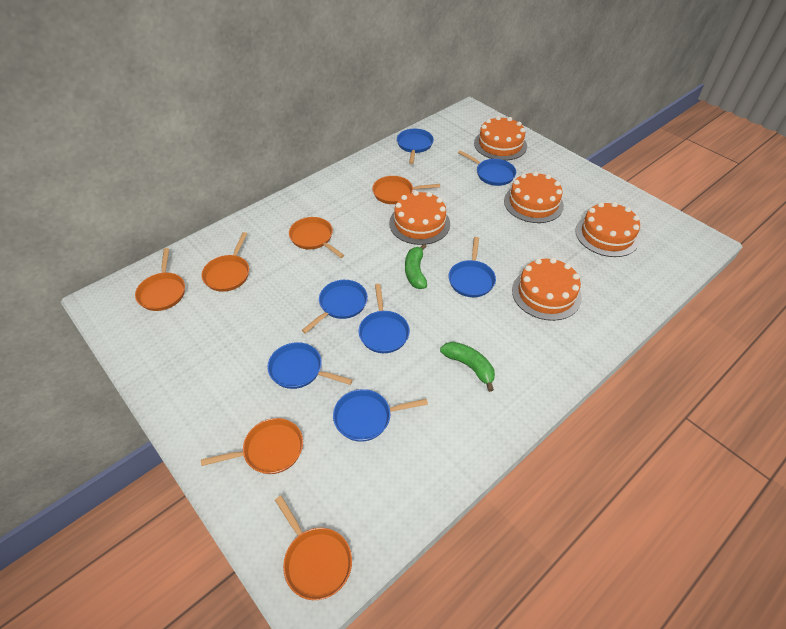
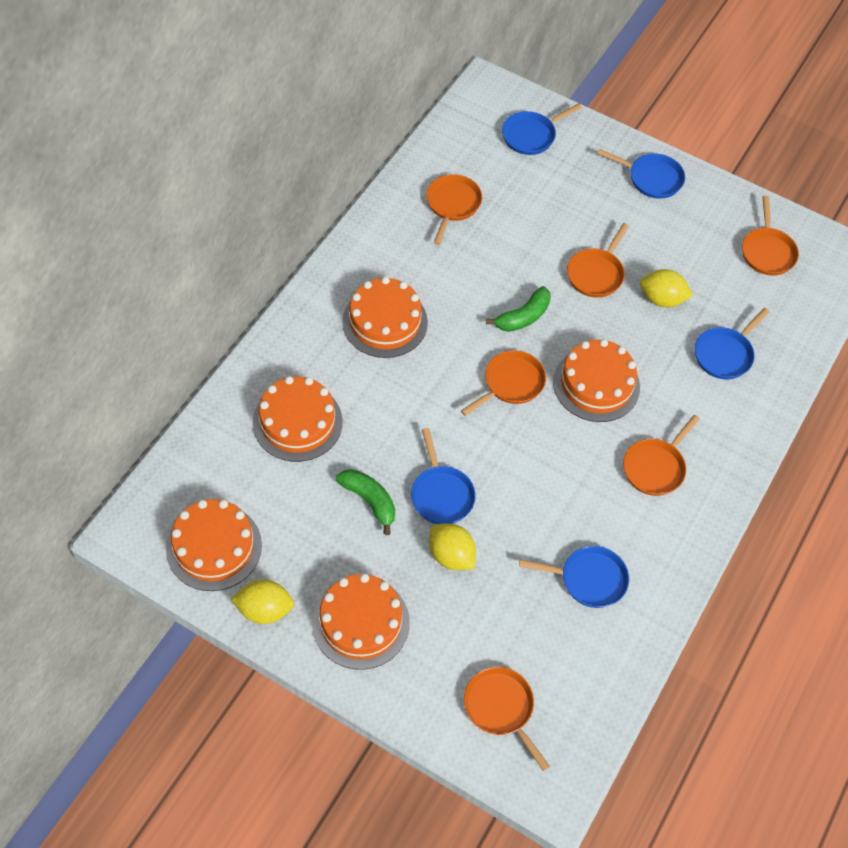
blue pan: [267,342,353,389] [302,280,368,334] [333,389,428,442] [359,284,410,353] [397,129,434,164] [449,237,496,297] [458,150,516,186] = 7 -> [411,428,476,524] [502,103,582,155] [519,546,629,608] [597,149,685,199] [695,308,769,379] = 5
yellow lemon: none = 0 -> [231,580,294,624] [429,523,476,570] [640,269,693,307] = 3

